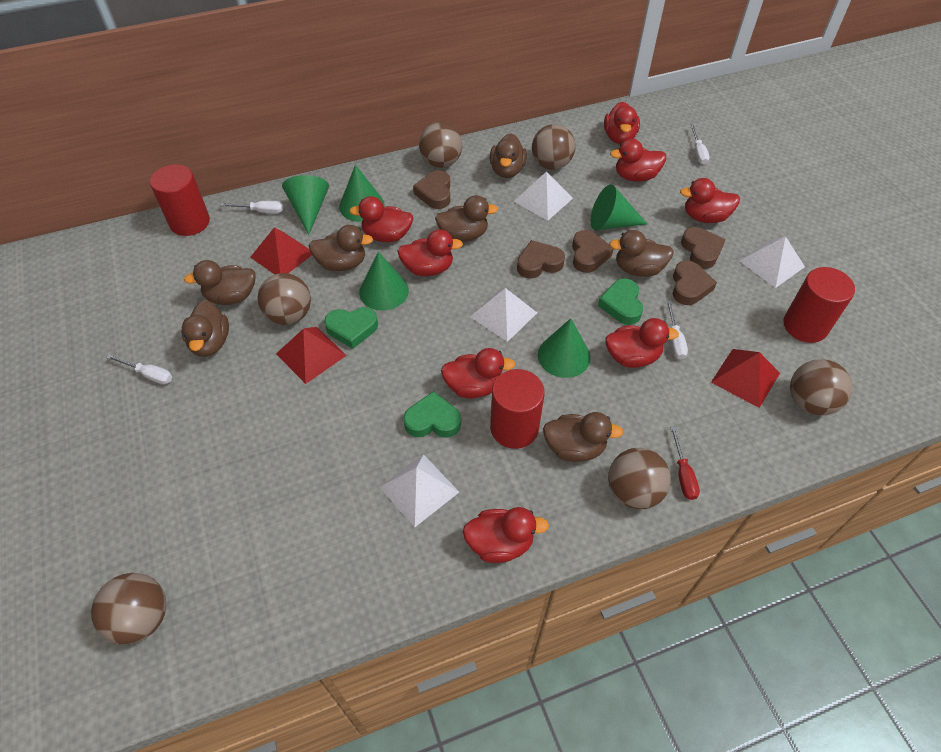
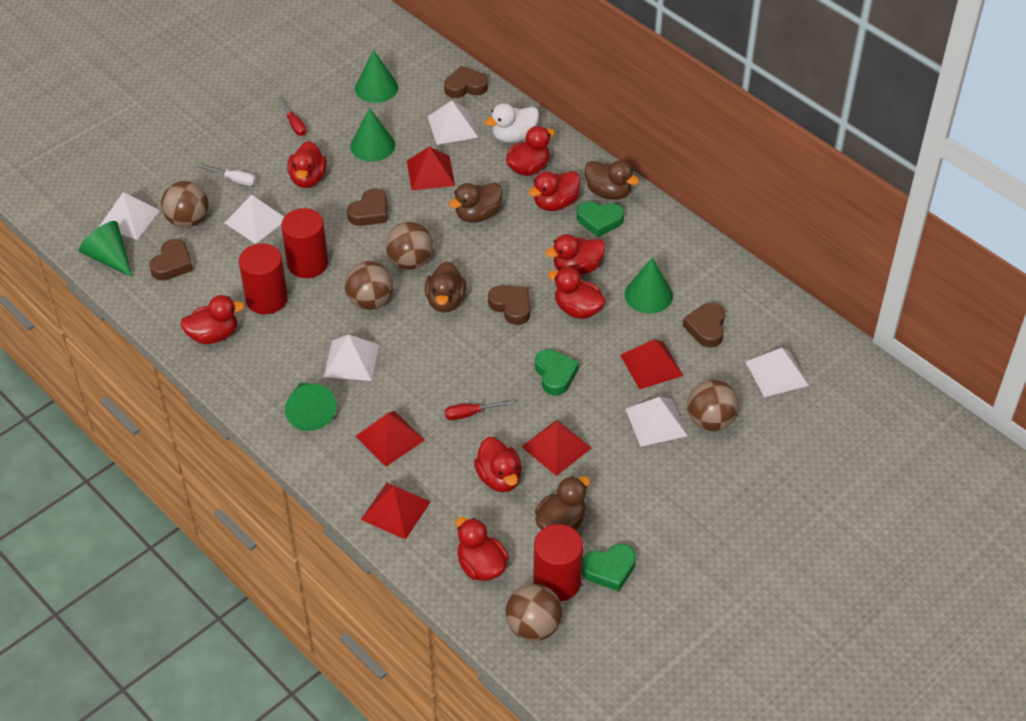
brown ball: [91,573,167,644] [257,273,311,325] [419,122,462,168] [532,124,576,170] [608,448,671,509] [790,359,852,416] = 6 -> [161,181,209,228] [345,261,393,310] [385,222,433,270] [506,584,562,641] [687,380,739,431] = 5
brown duck: [182,300,229,357] [184,260,256,305] [309,225,373,271] [435,195,498,242] [490,133,527,178] [543,412,623,462] [609,230,674,277] = 7 -> [425,261,466,313] [449,182,502,223] [535,476,590,530] [585,160,639,200] = 4
red pyramid: [250,227,312,274] [276,327,347,384] [711,349,780,408] = 3 -> [355,411,425,466] [361,482,431,540] [407,147,455,191] [522,420,591,476] [620,339,683,390] = 5
red screwdriver: [670,426,700,500] = 1 -> [276,96,307,136] [445,400,515,420] = 2
white duck: none = 0 -> [485,103,539,143] = 1
white pyramid: [380,454,459,527] [470,288,537,342] [513,171,573,221] [739,236,805,288] = 4 -> [99,192,160,240] [225,195,284,244] [324,335,379,381] [428,101,478,145] [626,397,688,447] [745,348,809,397] = 6
white screwdriver: [107,355,172,384] [220,201,283,213] [667,301,688,359] [690,124,710,164] = 4 -> [197,164,256,186] = 1

